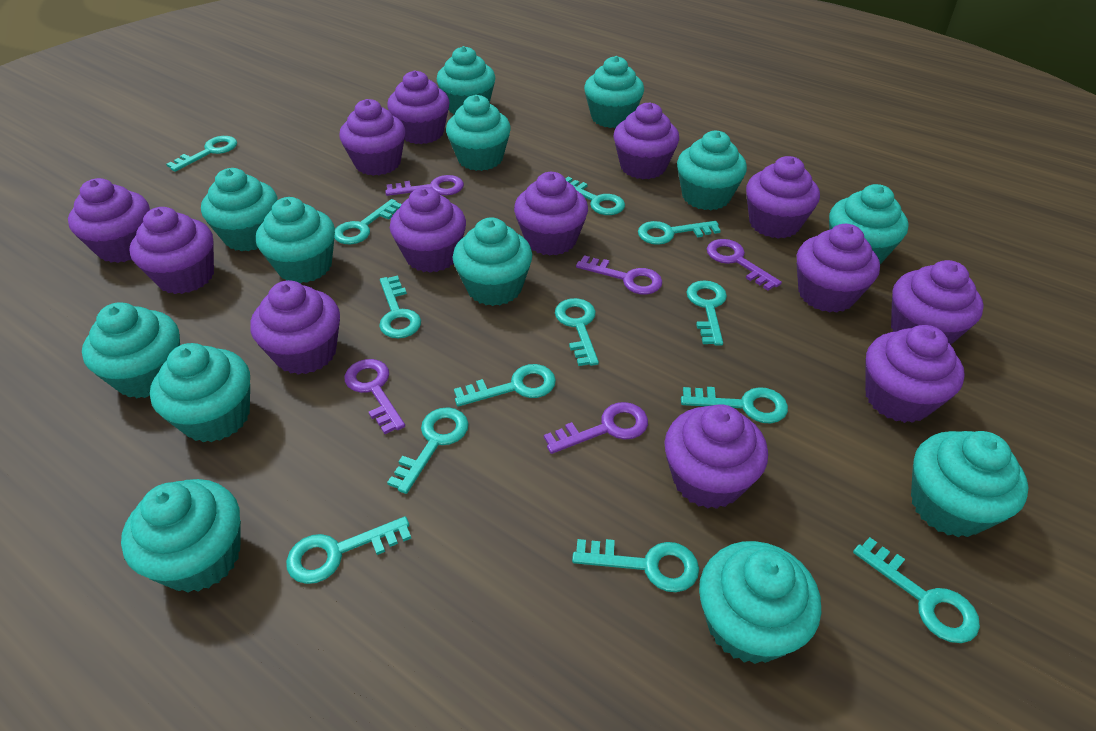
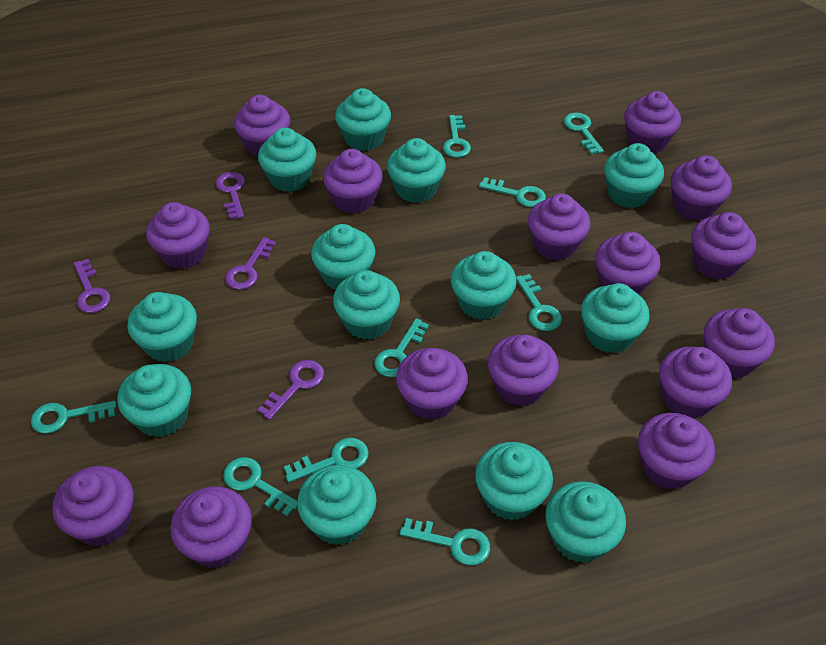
purple cupcake: [68,178,150,263] [130,207,214,294] [250,280,340,374] [339,99,405,176] [387,70,449,144] [390,187,466,273] [514,172,588,256] [614,102,679,179] [664,404,768,509] [746,156,820,239] [796,224,880,313] [865,325,965,423] [891,260,984,345] = 13 -> [52,466,134,546] [146,202,210,269] [170,486,252,568] [234,95,291,156] [323,149,383,214] [396,348,468,420] [488,335,559,406] [528,193,590,260] [595,232,661,295] [624,91,681,153] [638,413,715,489] [659,347,732,418] [671,155,732,221] [692,212,756,280] [704,308,775,379] = 15
purple key: [344,359,405,434] [385,175,464,196] [544,402,648,454] [576,255,662,295] [707,239,782,290] = 5 -> [74,259,110,313] [215,172,245,219] [225,237,276,290] [258,360,324,420] = 4
turquoise key: [166,136,237,172] [286,516,411,584] [334,199,402,244] [379,276,421,338] [387,407,469,494] [454,364,556,406] [555,298,599,366] [565,177,625,215] [572,539,699,592] [638,221,721,245] [681,387,788,423] [686,280,727,346] [853,537,980,643] = 13 -> [31,401,116,434] [223,457,297,516] [284,438,369,482] [374,318,429,377] [400,518,490,565] [443,115,471,158] [479,177,546,207] [516,274,562,331] [564,113,604,154] = 9

